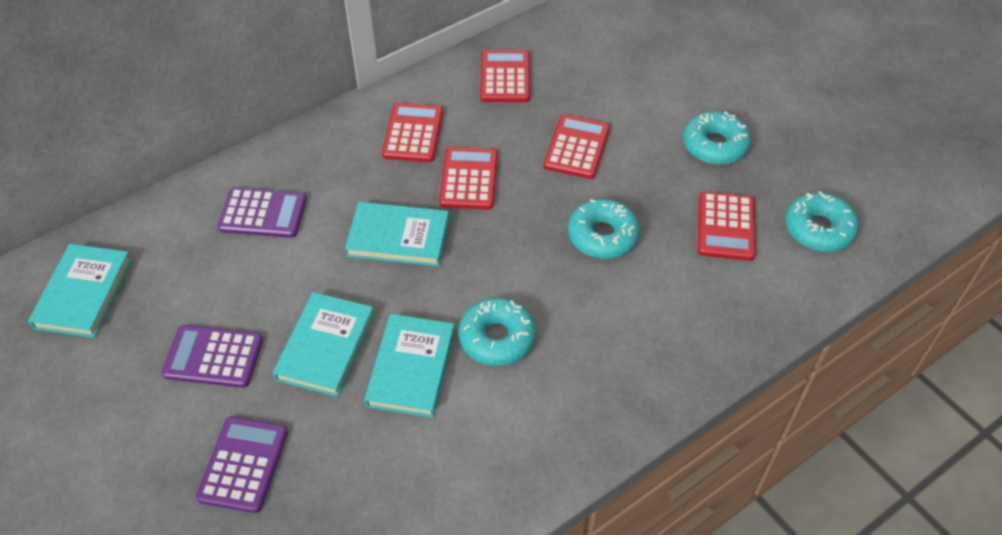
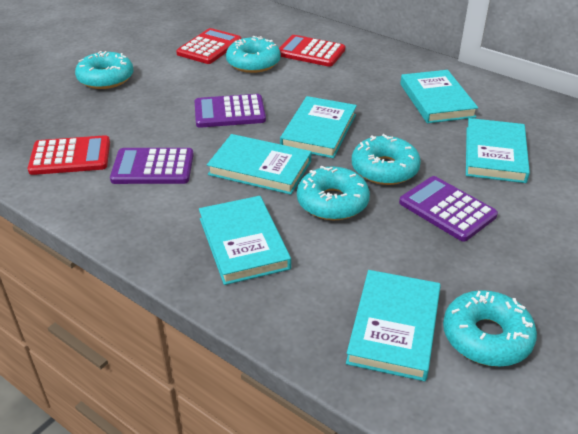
red calculator: [382,103,443,162] [439,147,498,209] [480,50,530,102] [544,114,610,179] [698,192,756,261] = 5 -> [28,135,110,175] [176,28,241,64] [279,35,345,67] = 3
turquoise book: [28,244,132,338] [273,292,374,397] [345,202,449,267] [365,314,455,418] = 4 -> [199,196,291,285] [207,134,311,195] [280,96,357,158] [346,270,441,381] [400,70,478,123] [466,118,530,183] = 6
turquoise donut: [459,298,536,366] [568,199,640,259] [683,111,751,165] [785,191,859,252] = 4 -> [75,51,134,89] [226,36,281,73] [297,166,370,220] [352,134,421,185] [443,290,537,367] = 5

